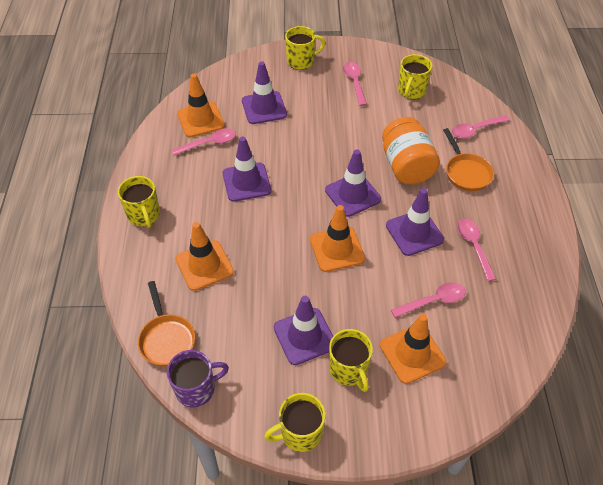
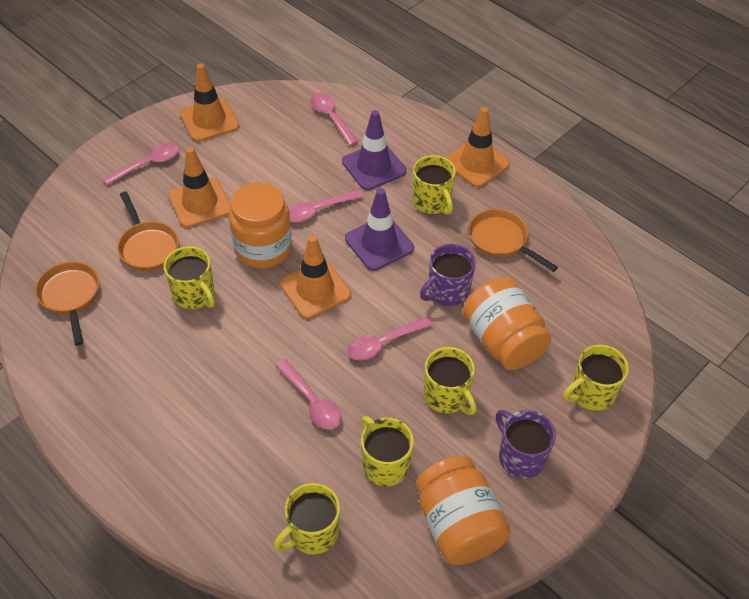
orange jar: [382,117,440,185] = 1 -> [229,182,292,269] [416,456,511,565] [463,277,551,370] = 3
orange pan: [138,281,195,367] [443,128,494,191] = 2 -> [35,262,99,345] [117,191,179,271] [469,209,558,272] = 3
purple mug: [167,350,229,407] = 1 -> [420,244,476,306] [496,410,556,479] = 2
purple traffic cone: [223,137,271,202] [242,61,287,124] [274,296,333,365] [325,149,381,217] [386,188,444,256] = 5 -> [342,110,406,190] [345,188,414,271] = 2
yellow mug: [118,176,160,228] [264,393,326,452] [285,26,325,70] [329,329,373,392] [398,54,432,99] = 5 -> [164,246,215,309] [274,483,340,555] [361,416,414,487] [412,155,456,215] [424,347,477,415] [563,345,629,411] = 6

